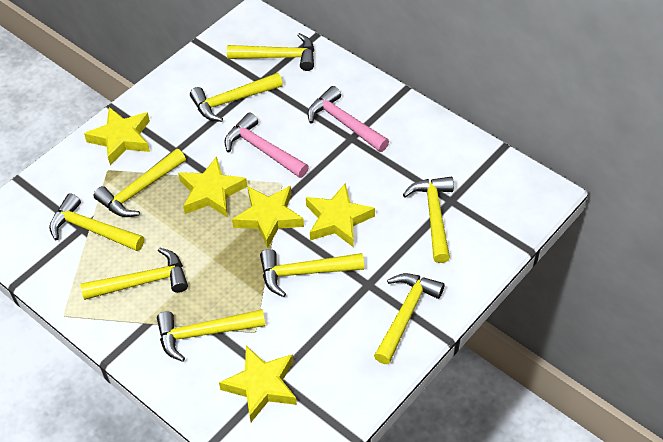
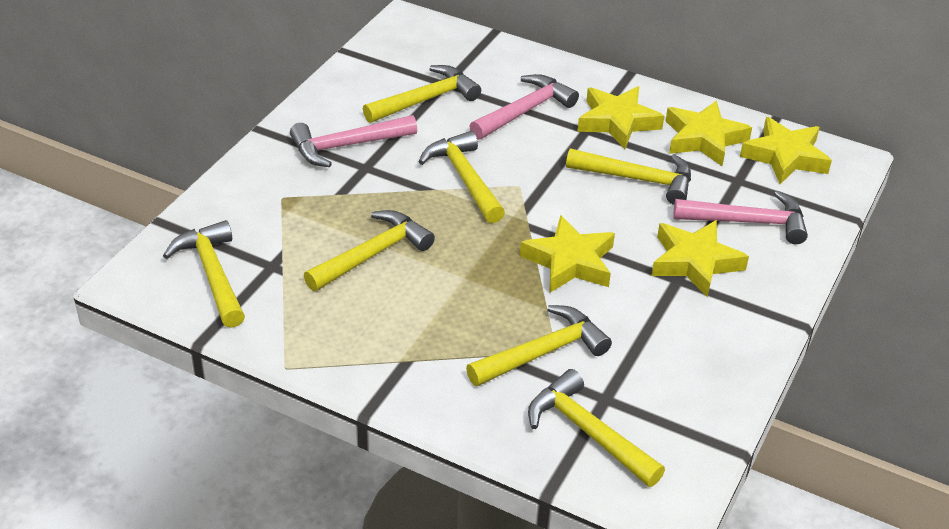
pink hammer: [224,112,309,178] [307,86,389,152] = 2 -> [290,115,417,167] [469,74,579,140] [673,191,808,244] = 3
yellow hammer: [49,193,144,251] [80,247,188,300] [93,149,186,217] [157,309,266,362] [190,73,283,122] [227,33,314,71] [260,249,364,297] [374,273,445,364] [403,177,454,263] = 9 -> [163,220,245,328] [304,210,435,291] [363,65,481,123] [419,131,505,223] [466,305,612,386] [528,369,665,487] [566,148,691,205] = 7

